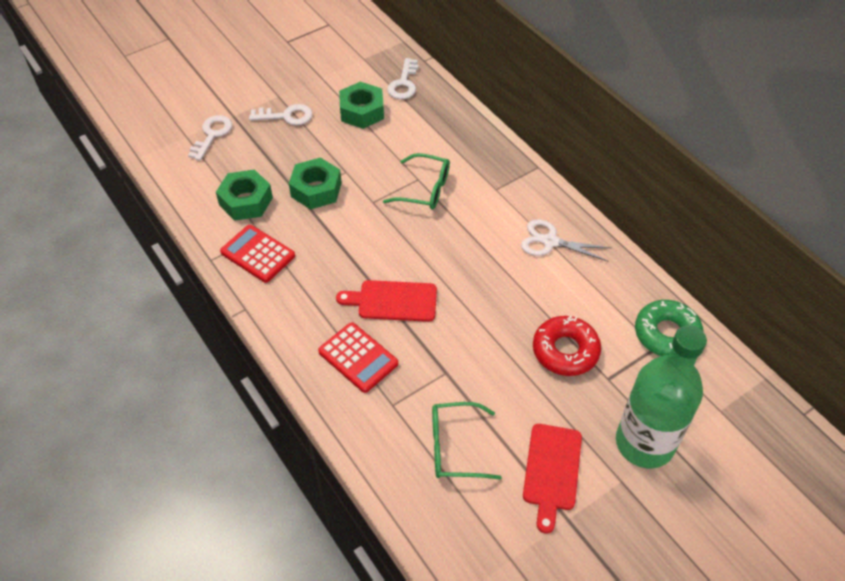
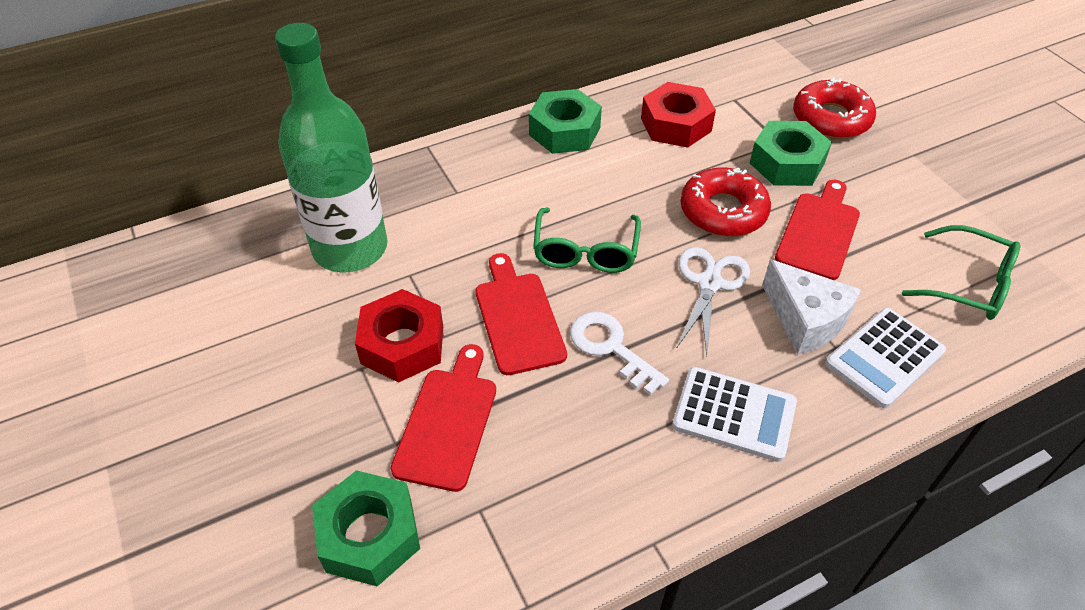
green donut: [635,300,703,356] = 1 -> none = 0
red calculator: [220,225,295,283] [318,322,398,393] = 2 -> none = 0
red cutting board: [336,280,437,322] [523,424,582,534] = 2 -> [391,344,496,492] [476,253,567,375] [775,180,860,280] = 3
red donut: [533,316,601,376] = 1 -> [681,168,771,236] [793,78,876,139] = 2
red nut: none = 0 -> [355,289,443,383] [641,82,716,147] = 2
white calculator: none = 0 -> [672,367,797,462] [825,308,946,408] = 2
white cheese: none = 0 -> [762,259,861,355] = 1
white key: [188,115,232,161] [249,104,313,125] [387,58,419,99] = 3 -> [570,312,669,395] = 1

